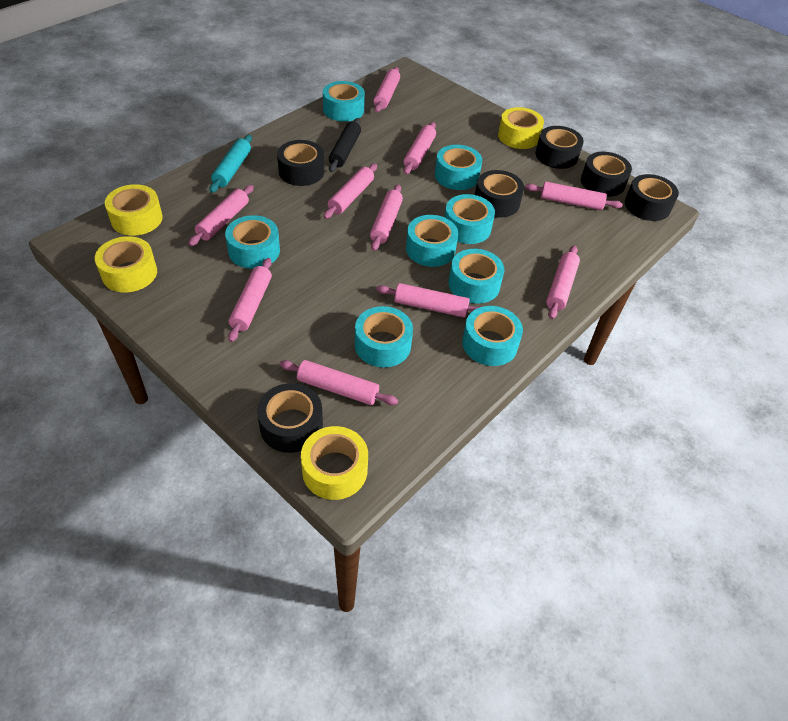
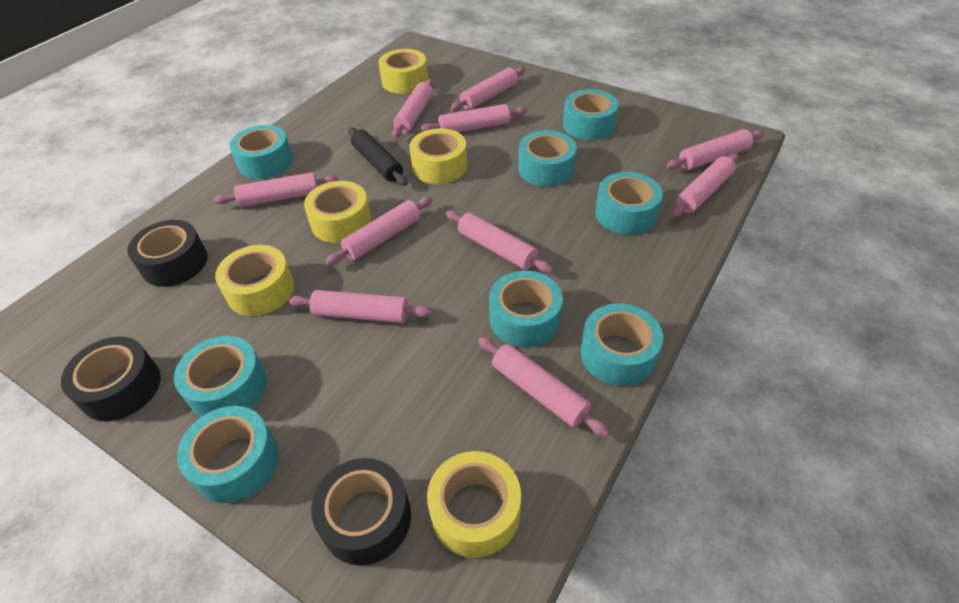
black tape: [257,383,323,453] [277,140,324,186] [475,170,524,218] [536,126,584,169] [581,152,632,197] [625,174,679,221] = 6 -> [61,336,161,421] [128,220,208,287] [311,458,411,566] = 3
turquoise rolling pin: [209,135,252,193] = 1 -> none = 0
yellow tape: [95,236,157,293] [105,184,163,236] [301,426,368,500] [498,107,544,149] = 4 -> [215,245,294,316] [304,181,371,243] [378,49,428,94] [409,128,467,184] [427,451,521,558] = 5

